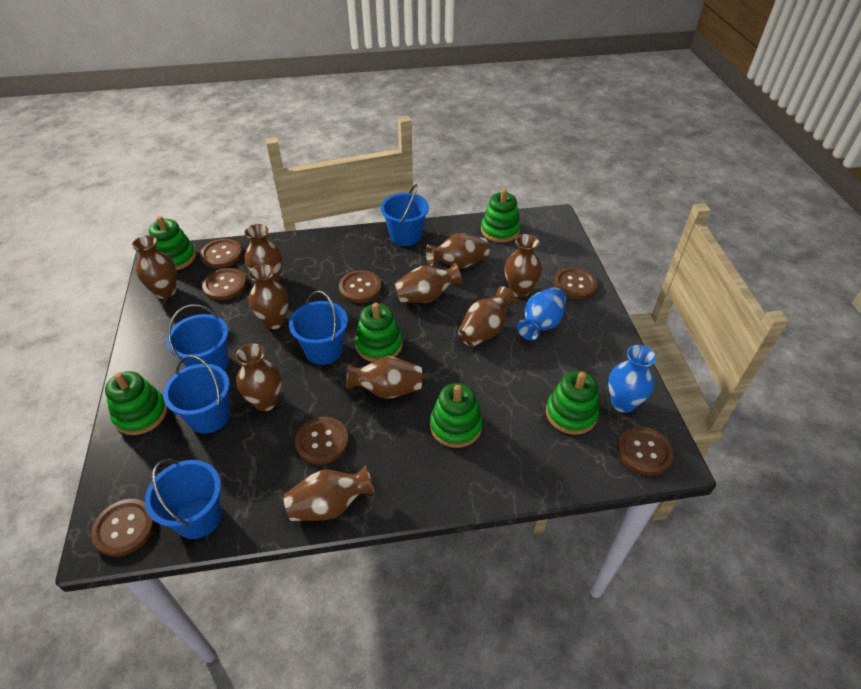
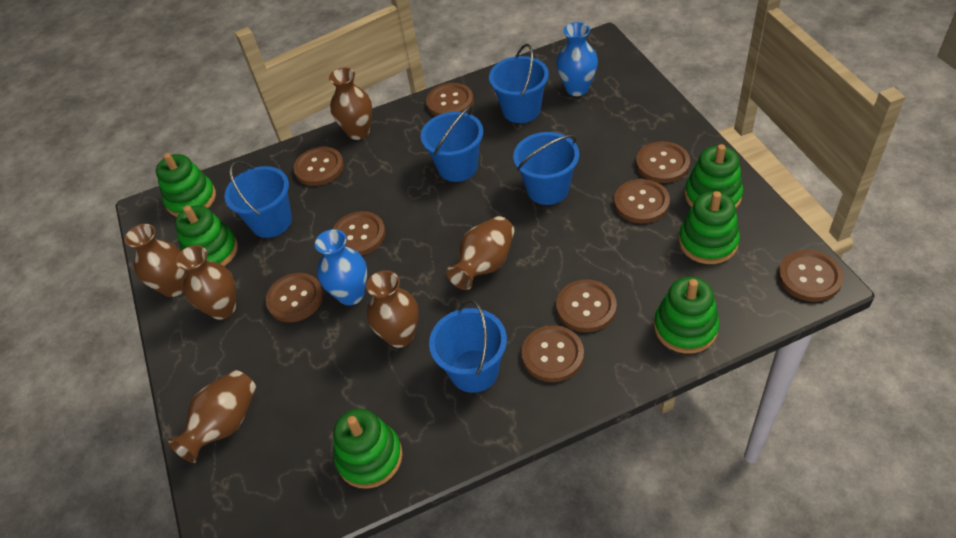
brown button: [91,499,155,557] [200,239,243,268] [202,268,247,300] [295,417,349,465] [339,270,382,303] [554,267,597,300] [617,426,673,476] = 7 -> [266,273,323,322] [294,147,344,186] [333,211,385,256] [426,83,474,116] [521,325,584,382] [556,279,617,332] [614,179,670,223] [636,141,690,183] [778,250,843,302] = 9
brown vase: [132,235,177,299] [236,343,281,411] [244,224,282,283] [248,264,288,329] [283,465,375,521] [347,356,422,399] [395,263,462,303] [426,233,489,268] [458,286,517,347] [505,234,542,298] = 10 -> [125,224,186,297] [168,370,256,463] [176,245,236,320] [329,68,372,140] [366,270,419,348] [446,216,514,290] = 6

